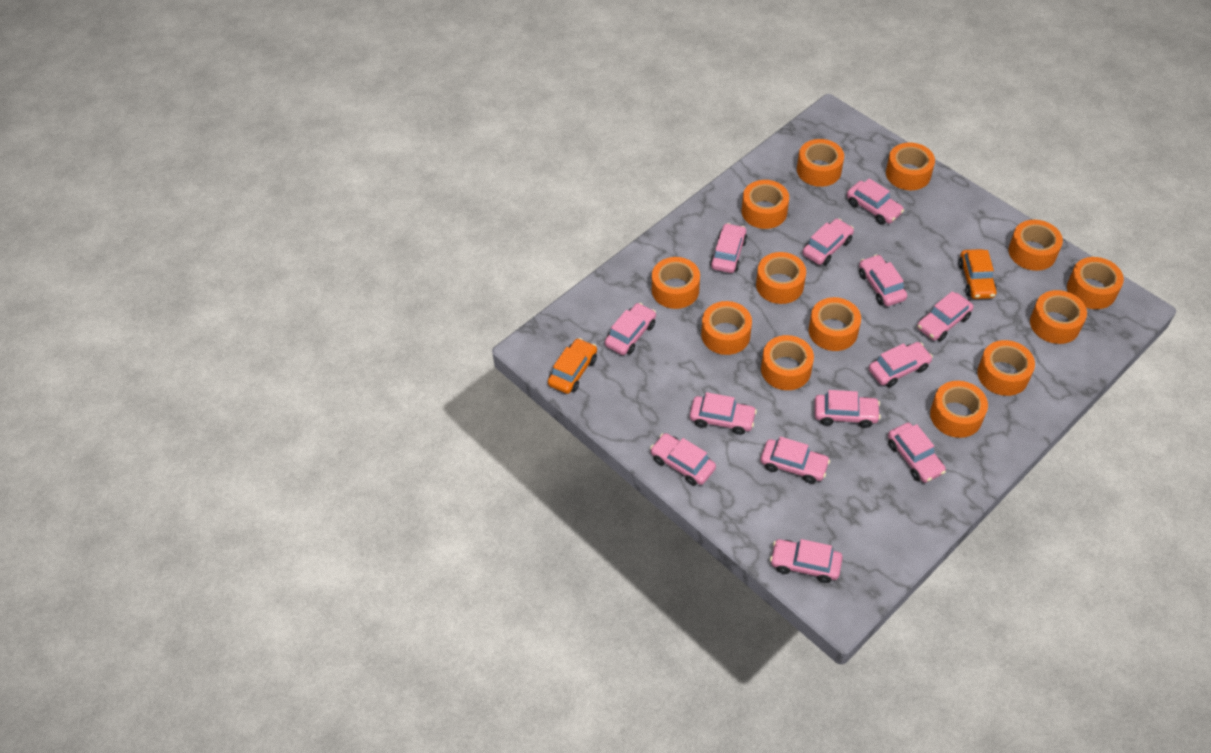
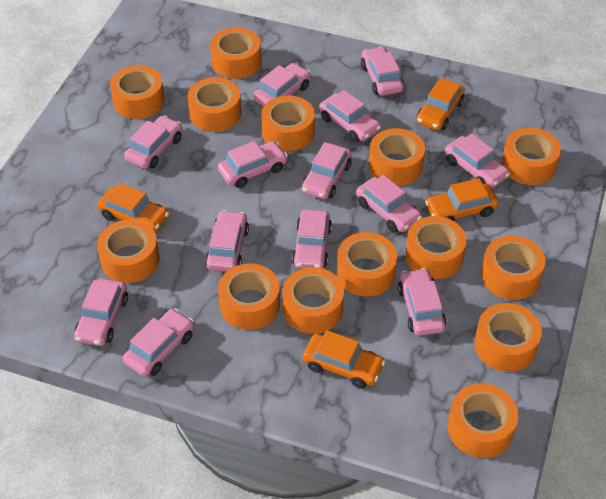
orange car: [548,338,597,394] [958,249,997,299] = 2 -> [98,183,169,232] [303,330,385,388] [416,78,465,130] [425,178,499,222] = 4
orange tape: [652,257,700,309] [701,301,752,355] [742,180,789,229] [756,252,806,304] [761,335,814,390] [797,139,844,187] [809,297,861,351] [886,142,935,190] [930,381,988,438] [977,340,1035,396] [1008,220,1063,271] [1030,290,1087,344] [1067,257,1124,309] = 13 -> [97,220,160,283] [110,65,165,119] [187,77,241,132] [210,27,261,79] [218,263,280,330] [261,95,315,151] [282,267,344,334] [337,232,397,296] [369,128,425,186] [405,216,467,279] [448,384,518,458] [474,303,542,372] [481,235,545,300] [502,128,561,185] = 14

